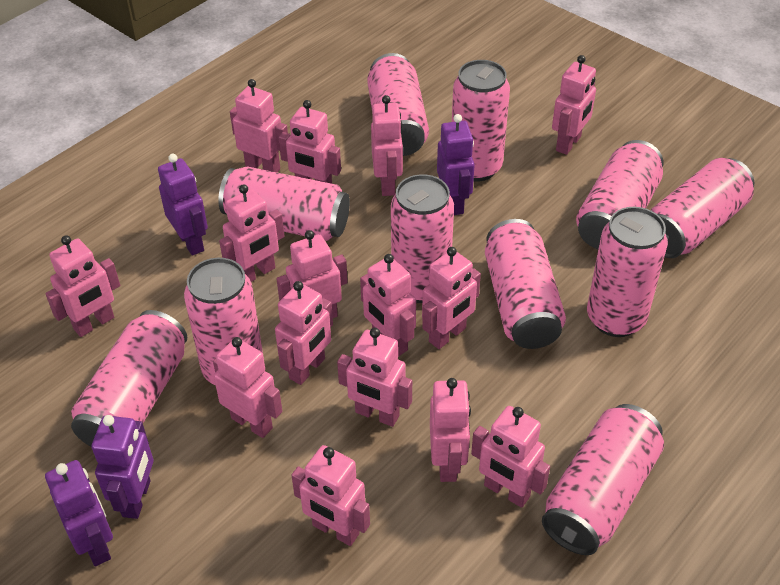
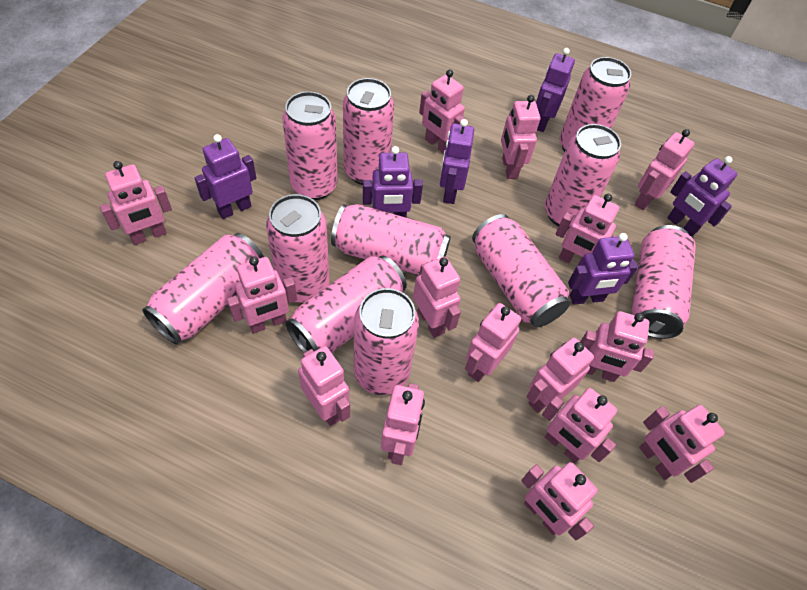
purple robot: [45,460,113,566] [92,415,153,519] [158,154,208,256] [437,114,475,215] = 4 -> [194,134,256,219] [363,146,423,217] [440,119,474,204] [536,48,575,132] [568,233,638,305] [667,156,737,237] = 6

